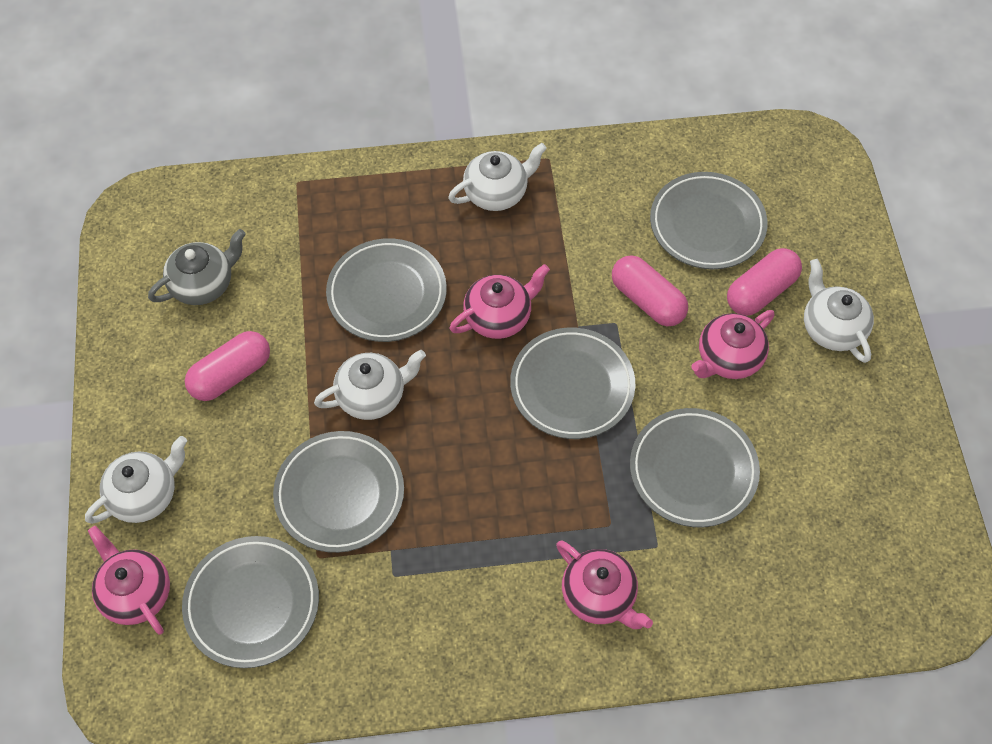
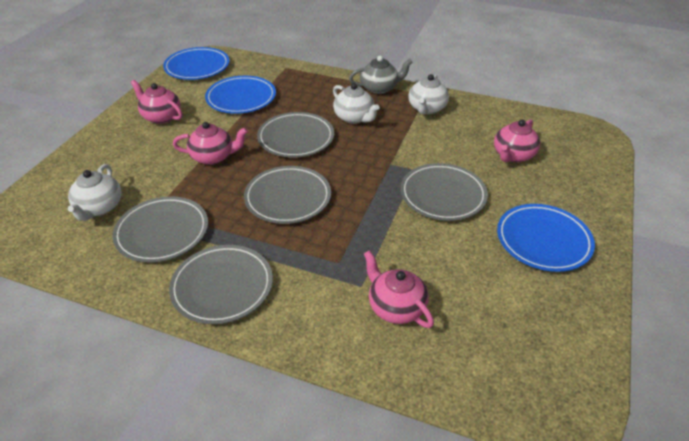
blue plate: none = 0 -> [163,47,229,80] [205,76,276,114] [497,204,595,272] = 3
grey plate: [182,536,319,668] [273,431,404,553] [326,238,447,342] [510,328,636,439] [630,408,760,527] [650,172,768,269] = 6 -> [113,196,208,263] [169,245,273,324] [244,166,331,224] [257,112,334,158] [400,163,488,221] = 5
pink capsule: [185,331,270,401] [612,255,688,326] [727,248,802,316] = 3 -> none = 0
white teapot: [85,436,187,524] [314,350,426,420] [448,143,547,211] [804,259,874,363] = 4 -> [68,164,122,221] [333,83,379,124] [408,74,449,114] = 3

